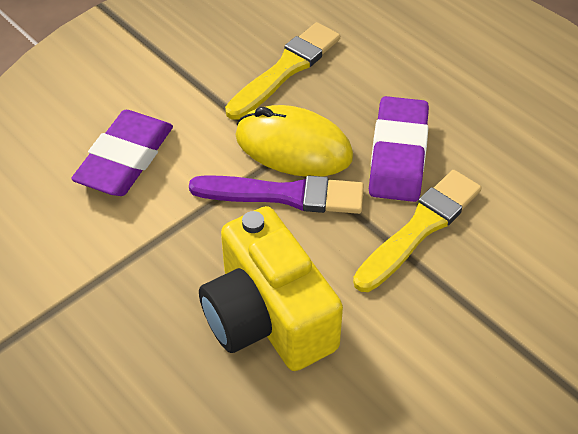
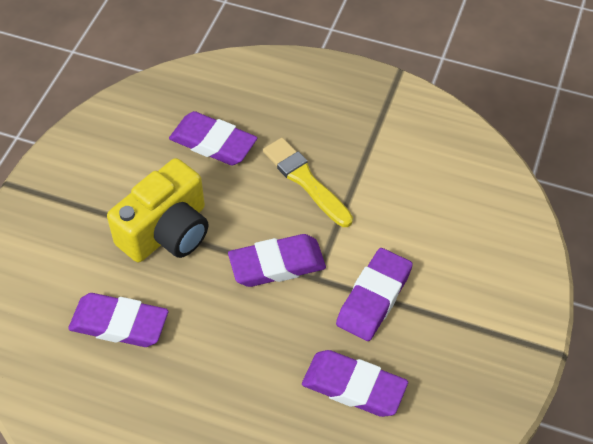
purple brush: [189,175,364,214] = 1 -> none = 0
purple eraser: [71,110,173,196] [369,96,429,202] = 2 -> [68,293,168,347] [169,111,257,165] [228,234,326,287] [302,350,408,417] [336,248,413,341] = 5
yellow brush: [225,22,340,120] [353,170,481,292] = 2 -> [263,138,353,227] = 1
yellow mouse: [235,105,353,177] = 1 -> none = 0

